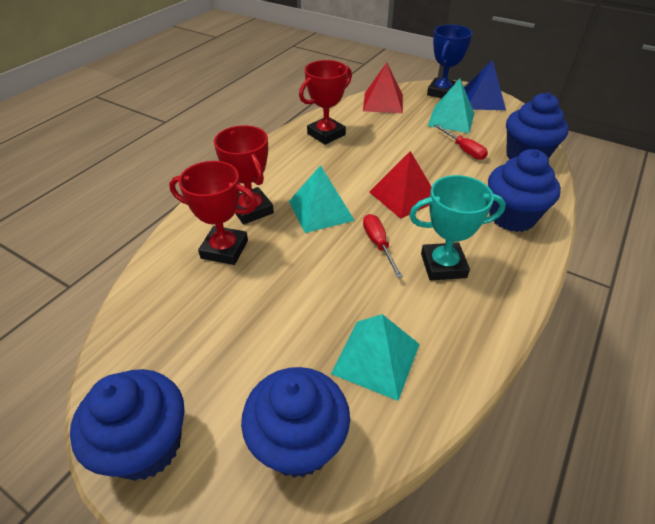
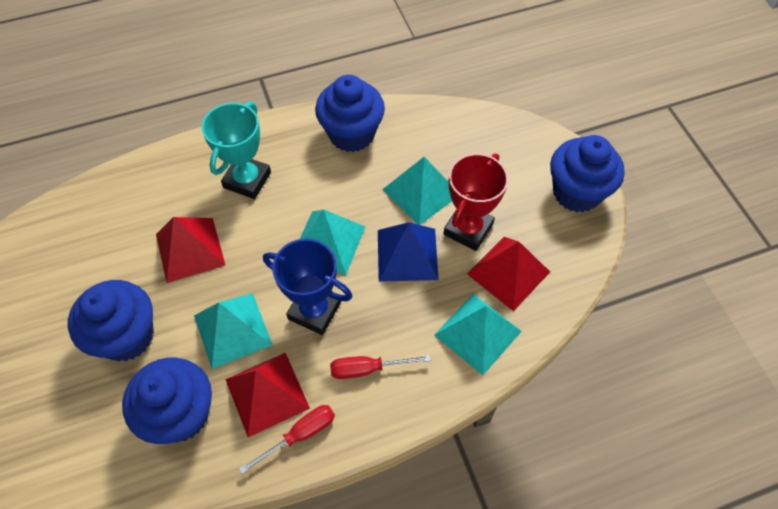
red pyramid: [363,63,403,113] [369,151,431,219] = 2 -> [156,217,225,283] [225,353,310,437] [467,237,550,311] = 3
red trophy: [169,161,257,265] [214,125,274,224] [299,60,352,145] = 3 -> [443,153,508,251] = 1
turquoise pyramid: [289,165,355,233] [331,314,420,401] [428,78,474,133] = 3 -> [194,293,272,369] [300,209,365,275] [382,157,452,225] [434,294,522,375] = 4

